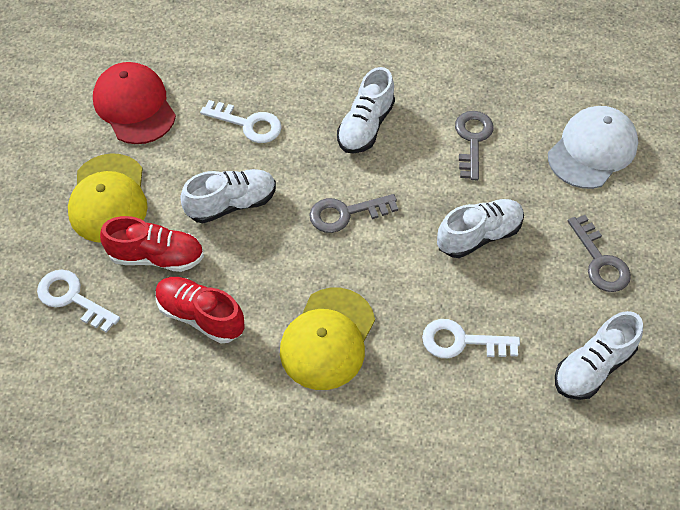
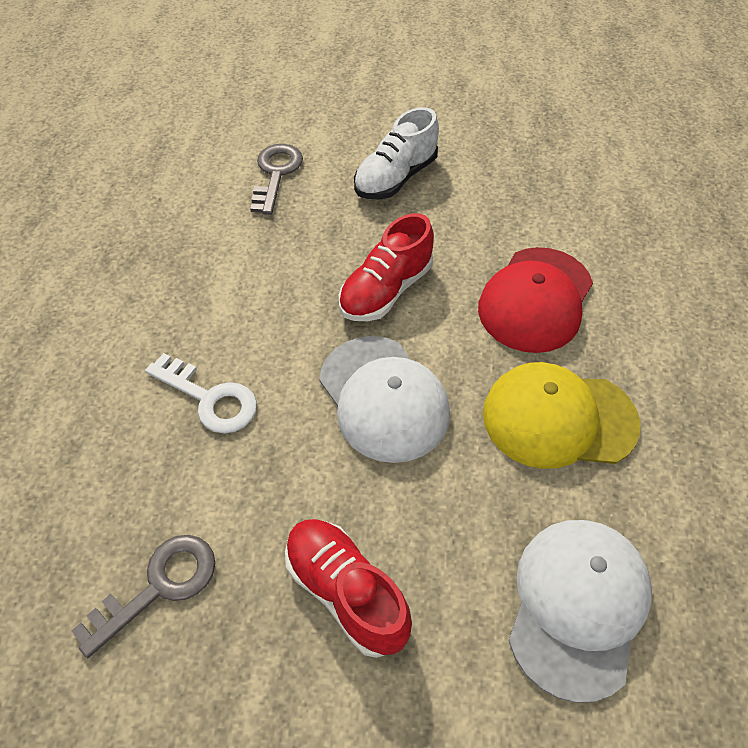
grey key: [309,194,398,233] [455,111,494,180] [568,215,631,292] = 3 -> [72,535,215,658] [250,144,303,215] = 2
white cap: [548,106,638,189] = 1 -> [319,336,450,463] [509,520,652,703] = 2
white key: [37,270,120,333] [200,100,282,143] [422,319,520,358] = 3 -> [145,353,257,433] = 1
white shoe: [180,169,276,223] [337,67,395,153] [437,199,524,258] [555,311,643,400] = 4 -> [354,107,439,199] = 1
yellow cap: [68,153,148,242] [280,288,375,390] = 2 -> [483,362,640,469] = 1

